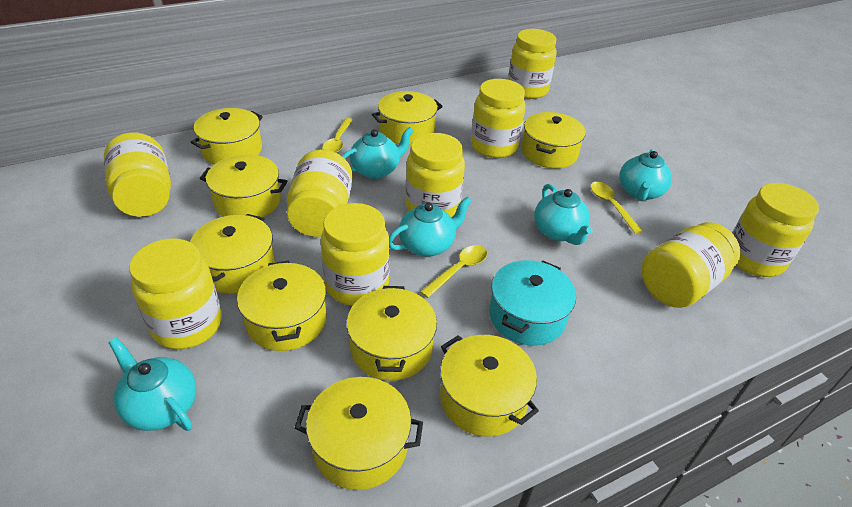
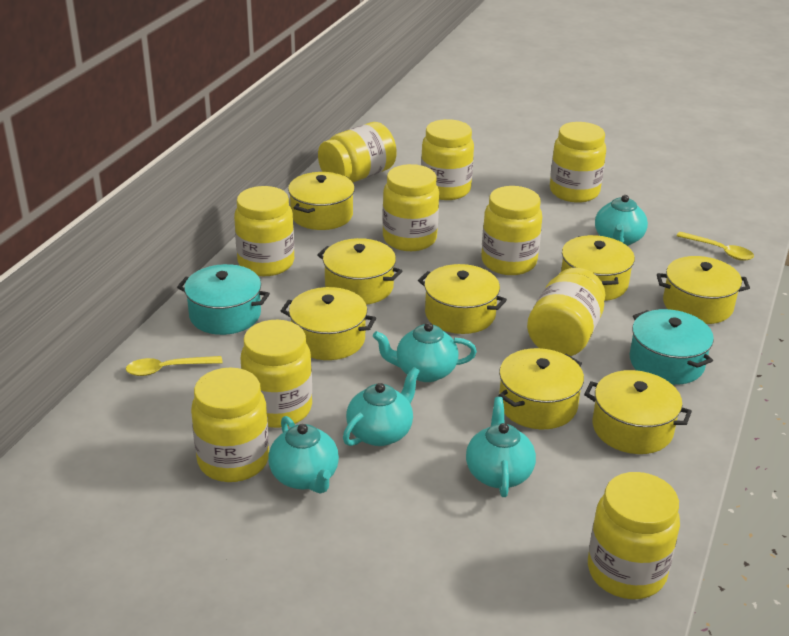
turquoise pot: [489,260,576,346] = 1 -> [177,264,270,335] [630,309,714,385] = 2
yellow jar: [104,132,171,217] [129,239,222,349] [287,150,353,237] [321,203,390,306] [406,133,465,217] [471,79,526,158] [508,29,557,99] [641,222,741,308] [732,183,819,277] = 9 -> [191,368,269,482] [234,186,294,276] [241,320,312,428] [318,122,397,182] [382,164,439,251] [421,119,474,200] [481,186,542,275] [527,268,605,356] [550,122,606,203] [588,472,680,599] = 10
yellow pot: [190,214,275,294] [191,108,263,165] [200,155,287,217] [237,261,327,351] [294,377,423,490] [347,286,437,381] [372,91,443,145] [440,335,539,437] [522,112,586,168] = 9 -> [281,287,376,360] [288,172,355,230] [317,238,402,305] [418,264,507,334] [499,348,584,429] [561,235,635,301] [584,370,692,454] [657,256,750,324] = 8
yellow spoon: [322,118,353,153] [420,245,487,298] [590,182,643,234] = 3 -> [126,356,223,376] [676,232,754,260] = 2

